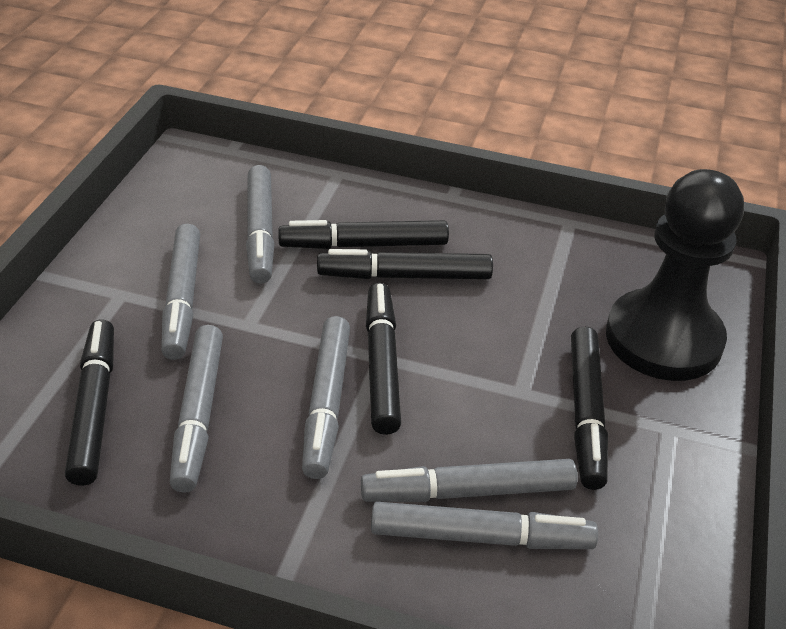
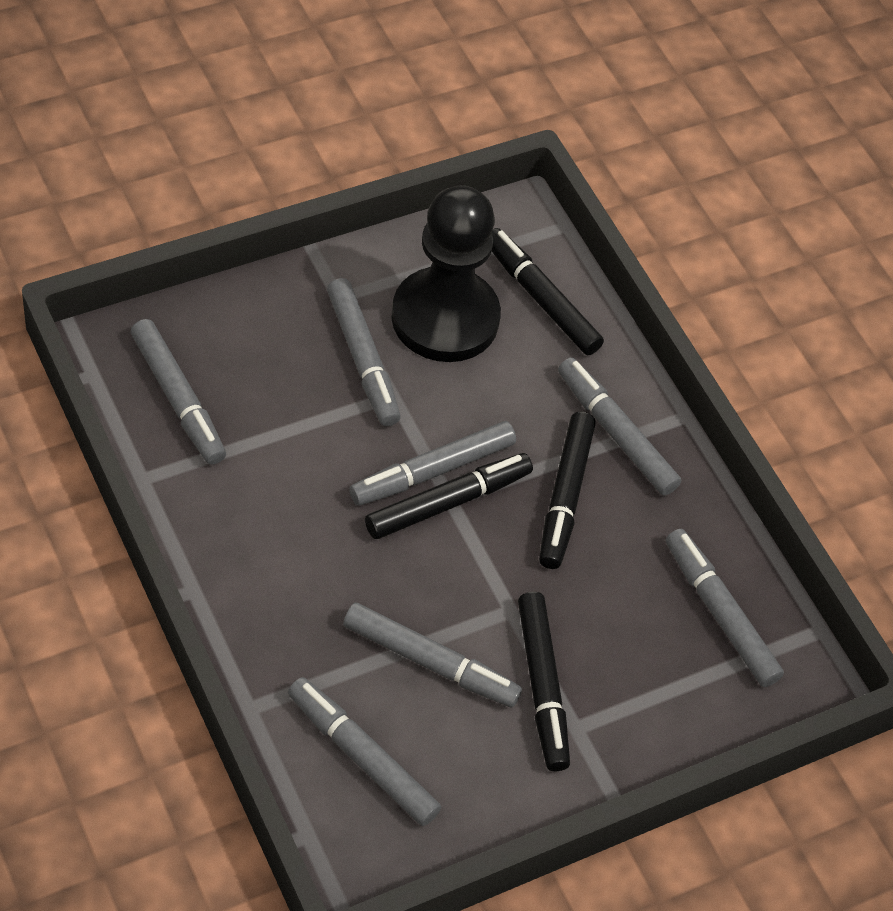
black marker: [65,319,114,486] [278,220,449,249] [317,249,493,279] [366,283,401,435] [571,327,608,490] = 5 -> [365,453,533,539] [492,228,604,355] [518,592,570,771] [539,412,596,569] = 4
grey marker: [161,224,200,360] [170,325,223,493] [246,165,275,284] [302,316,350,479] [361,459,578,502] [371,502,598,549] = 6 -> [131,319,226,465] [288,677,441,826] [327,278,401,426] [343,603,522,707] [349,421,516,506] [558,357,681,496] [666,529,784,687] = 7

